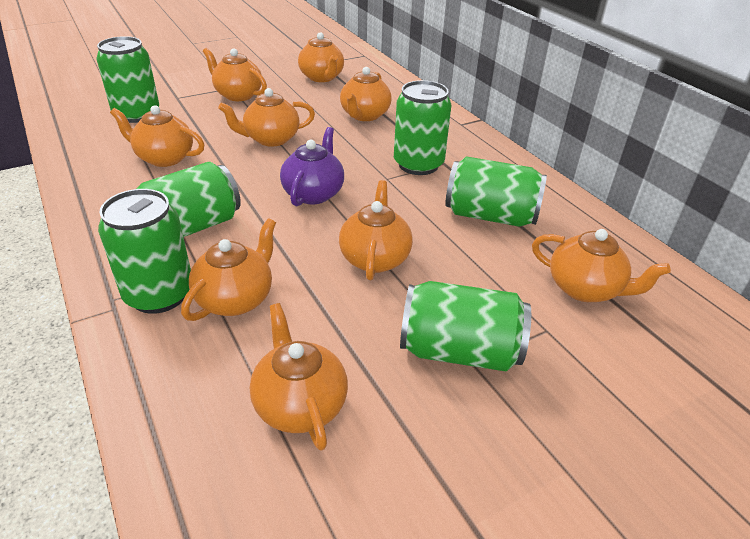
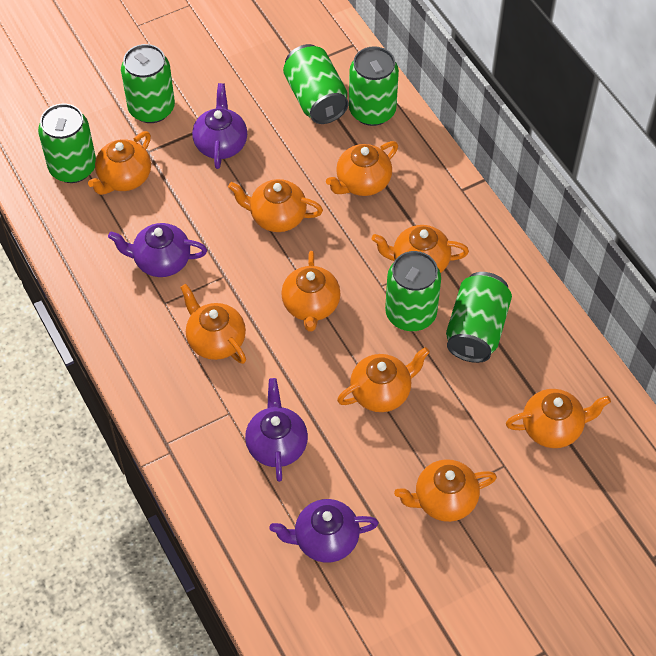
purple teapot: [280,127,344,206] = 1 -> [108,223,207,277] [192,83,247,169] [245,378,308,482] [269,499,379,563] = 4

